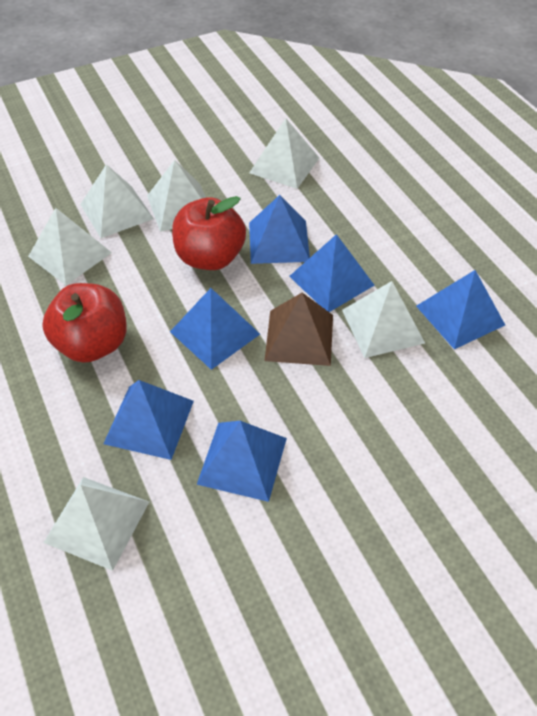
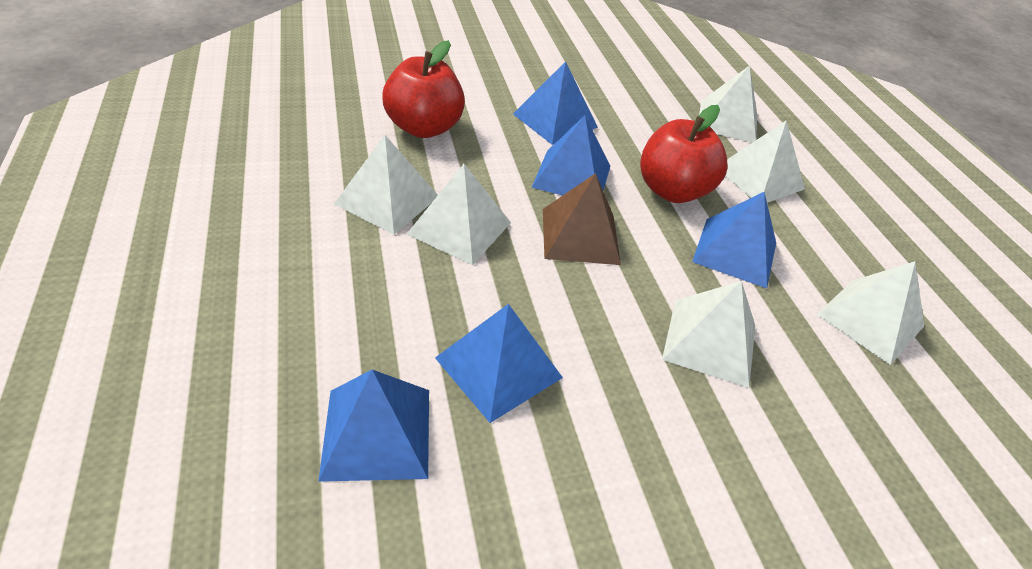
blue pyramid: [103,380,194,460] [170,288,260,370] [197,421,287,502] [249,195,310,264] [289,234,374,312] [416,270,505,349] = 6 -> [318,370,429,482] [435,304,563,423] [513,61,598,145] [531,115,610,196] [692,192,776,288] = 5

